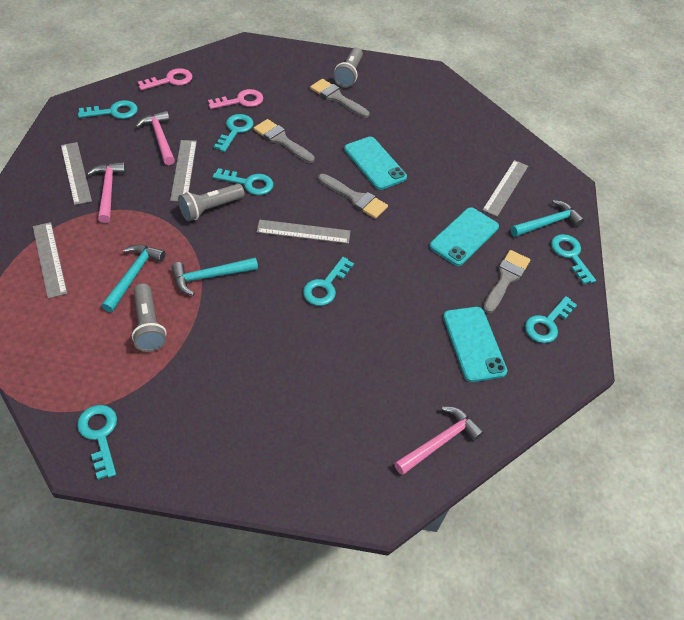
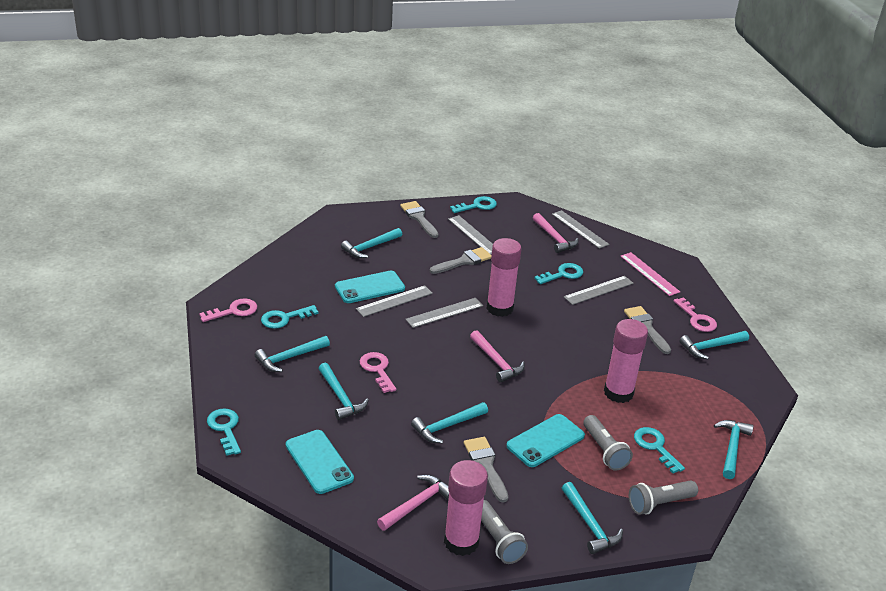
pink glue stick: none = 0 -> [444,460,488,556] [487,238,522,317] [604,319,648,403] = 3
pink key: [138,68,192,90] [208,89,263,109] = 2 -> [199,298,257,322] [360,352,396,393] [674,297,717,332] = 3
pink ruler: none = 0 -> [620,252,680,296] = 1
turquoise hammer: [101,244,165,312] [171,258,258,296] [511,200,584,237] = 3 -> [255,336,330,372] [318,363,369,420] [341,228,402,258] [411,402,488,443] [562,482,623,554] [680,331,749,359] [714,420,754,479] = 7
turquoise key: [77,405,117,480] [78,100,138,119] [213,168,274,195] [214,114,253,152] [303,257,354,306] [525,296,577,343] [551,234,596,284] = 7 -> [207,408,241,456] [261,305,318,329] [450,196,497,213] [534,263,583,284] [634,427,685,473] = 5

